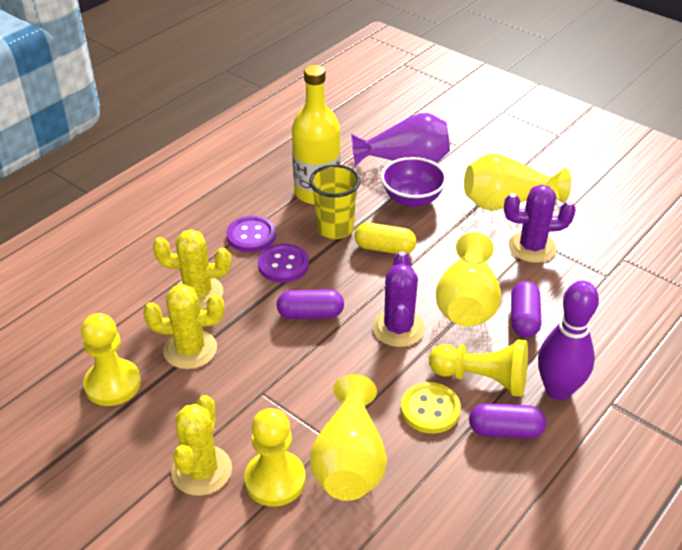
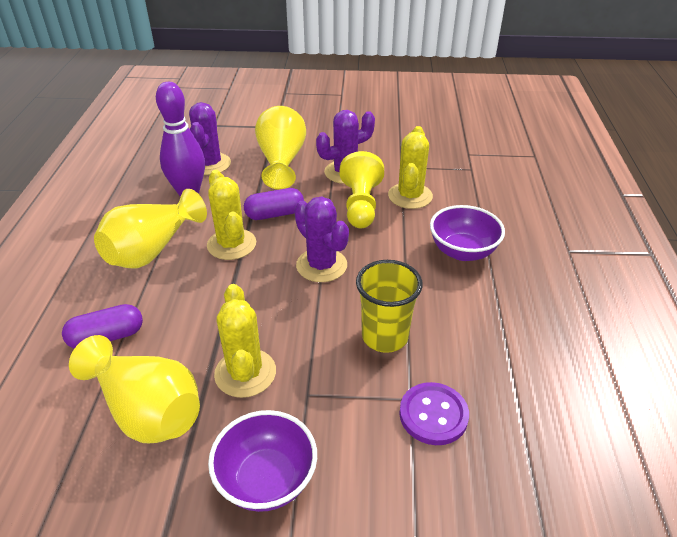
purple bowl: [381,157,447,207] = 1 -> [208,410,317,512] [430,205,505,261] = 2
purple button: [226,216,276,252] [258,244,309,283] = 2 -> [399,382,469,445] = 1
purple cactus: [373,251,425,347] [504,185,576,263] = 2 -> [189,102,231,175] [294,197,349,282] [316,110,375,184] = 3
purple capsule: [277,289,344,319] [469,403,546,439] [511,281,541,337] = 3 -> [62,304,143,349] [244,188,304,220] = 2
purple vase: [351,113,450,166] = 1 -> none = 0
yellow bottle: [292,65,341,205] = 1 -> none = 0
yellow button: [401,382,461,434] = 1 -> none = 0
yellow capsule: [354,223,416,254] = 1 -> none = 0
yellow pawn: [81,313,141,406] [244,408,306,507] [429,340,528,397] = 3 -> [339,151,384,228] = 1

